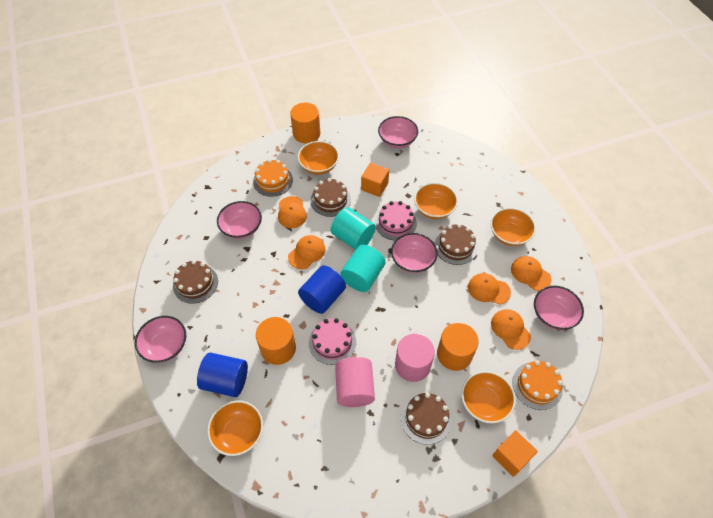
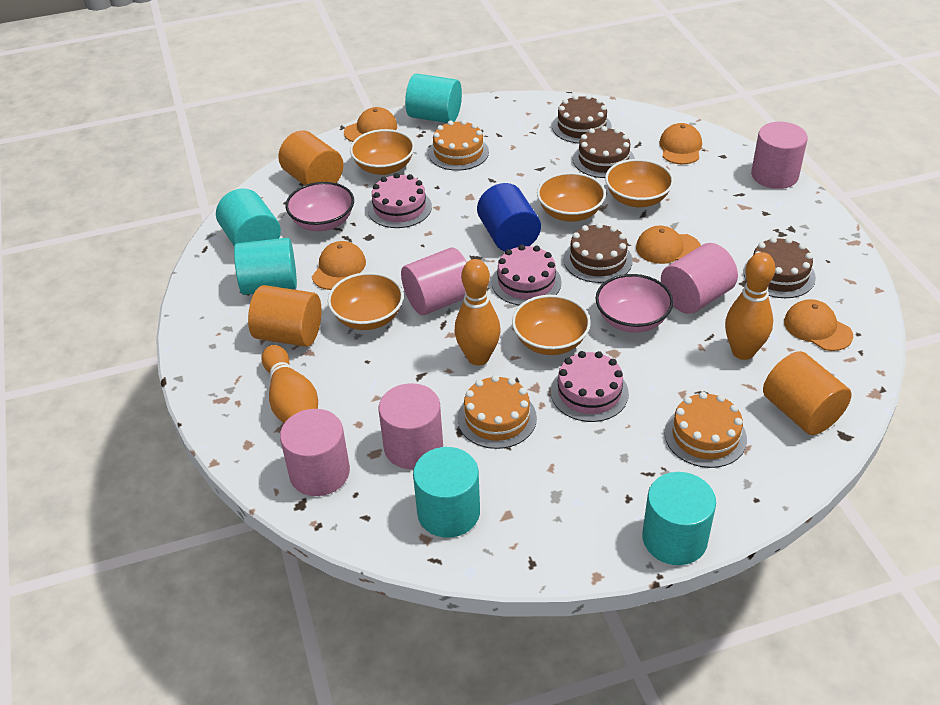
blue cylinder: [197,353,248,397] [298,265,346,314] = 2 -> [477,183,541,251] = 1
orange bowling pin: none = 0 -> [261,345,318,423] [455,259,501,366] [725,252,775,360] = 3
orange cake: [253,159,293,197] [512,360,563,410] = 2 -> [428,120,489,171] [458,375,537,449] [665,392,747,468] = 3
orange cube: [361,163,389,197] [492,430,538,477] = 2 -> none = 0
pink bowl: [135,316,186,363] [217,201,262,239] [378,116,418,148] [391,233,438,273] [534,286,584,330] = 5 -> [285,182,354,231] [595,274,673,333] = 2
pink cake: [309,318,356,365] [375,201,417,241] = 2 -> [368,173,432,228] [492,244,562,305] [551,351,629,422] = 3
pink cylinder: [335,357,375,407] [395,334,435,382] = 2 -> [280,409,350,496] [379,383,443,469] [401,248,467,315] [661,243,738,314] [751,122,808,189] = 5
turquoise cylinder: [330,207,376,250] [340,245,386,292] = 2 -> [216,188,281,246] [234,238,297,295] [405,74,462,123] [413,447,480,538] [642,472,716,565] = 5

